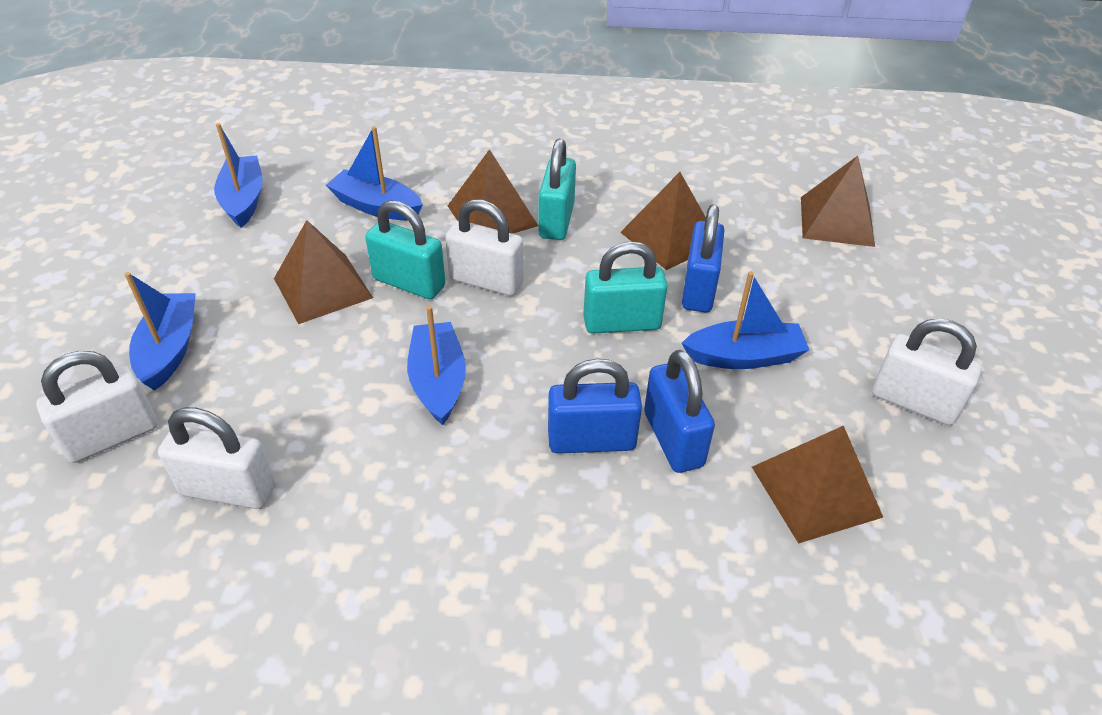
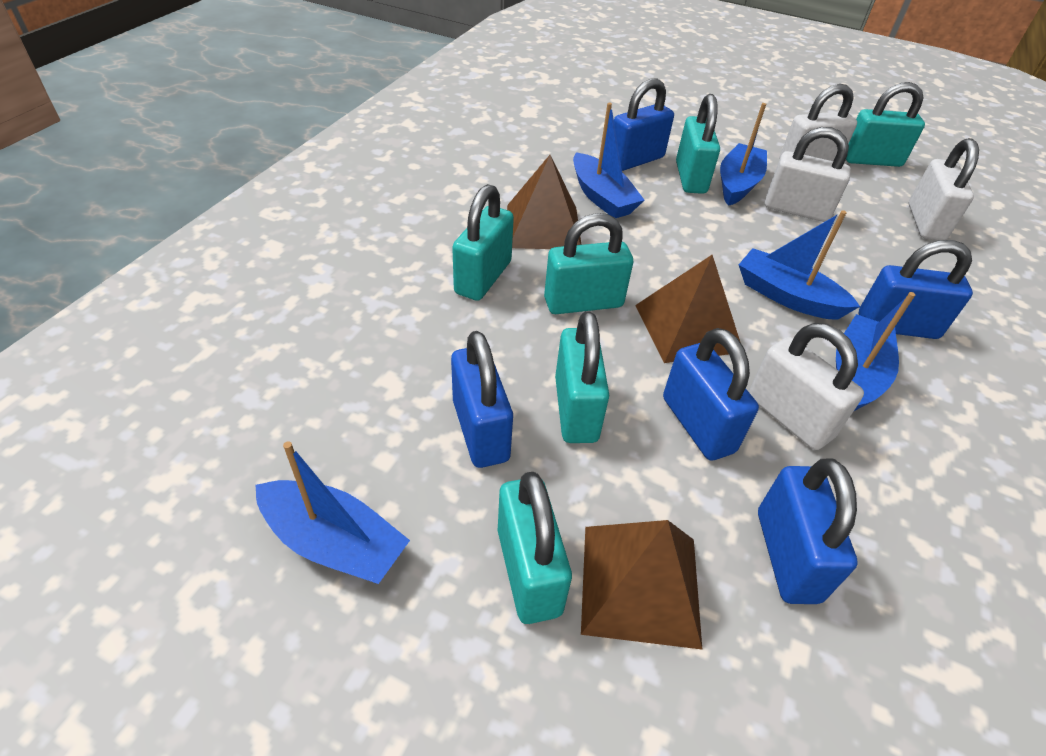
blue padlock: [548,358,642,454] [644,350,715,473] [682,204,724,312] = 3 -> [451,331,513,468] [614,78,674,171] [663,328,759,460] [758,459,858,604] [859,240,973,339] = 5
brown pyramid: [274,220,373,324] [448,149,538,234] [620,172,706,270] [752,426,883,544] [801,156,875,247] = 5 -> [507,155,582,249] [581,520,702,649] [635,255,741,363] = 3
turquoise padlock: [365,200,445,299] [538,139,576,240] [583,241,668,334] = 3 -> [452,184,514,301] [498,472,572,624] [544,213,633,314] [555,311,609,443] [676,94,720,194] [846,82,925,167] = 6

